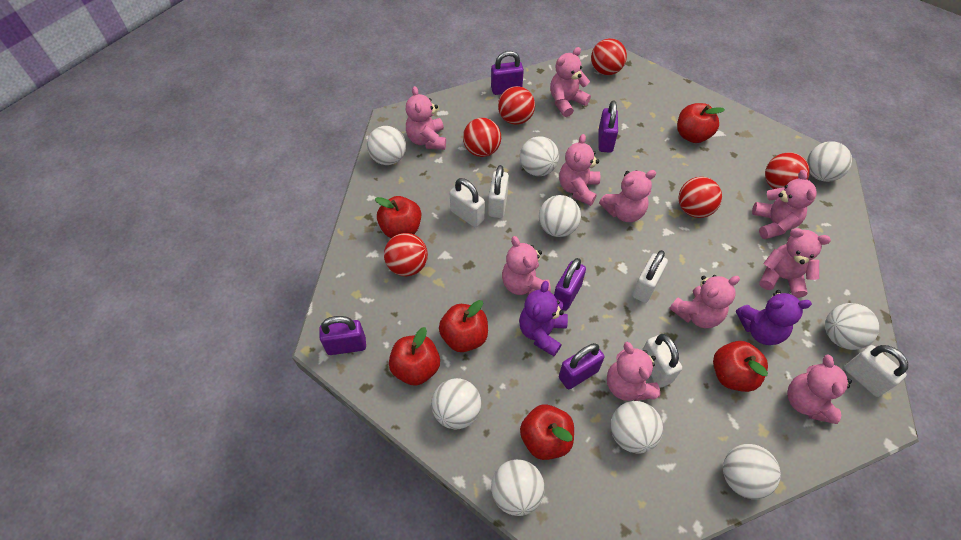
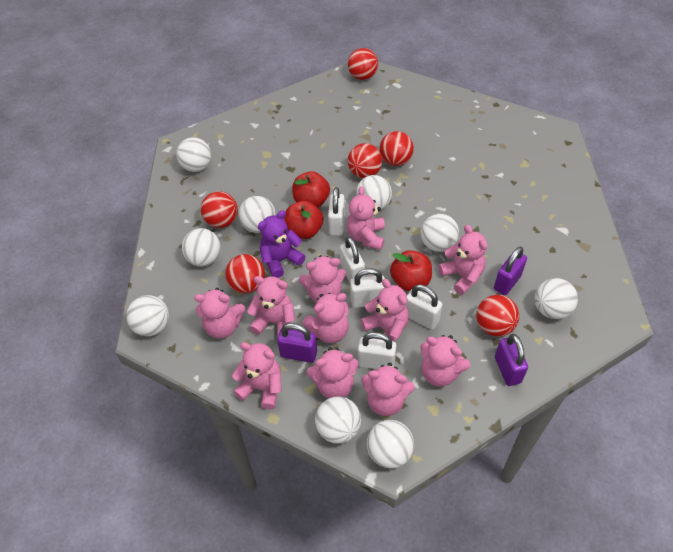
pink teddy bear: [406,86,446,150] [502,236,551,295] [550,47,591,117] [559,134,600,206] [599,170,656,222] [607,342,660,401] [669,275,740,328] [752,170,817,239] [759,228,831,298] [788,355,852,424] = 10 -> [194,288,245,339] [232,342,281,410] [247,276,295,337] [299,255,347,303] [303,293,349,343] [307,347,359,399] [346,186,385,250] [361,279,409,342] [361,363,415,416] [420,335,470,387] [438,225,487,295] = 11
purple padlock: [319,316,366,355] [491,51,524,95] [554,258,586,311] [559,343,604,389] [599,101,618,153] = 5 -> [277,323,317,363] [494,246,527,295] [495,334,528,386] = 3
purple teddy bear: [519,281,568,356] [736,290,812,345] = 2 -> [258,210,305,278] = 1
red apple: [375,196,421,238] [389,327,440,386] [439,300,488,352] [520,405,574,460] [677,103,725,143] [713,341,768,392] = 6 -> [284,201,324,239] [292,171,330,208] [390,250,432,291] = 3

